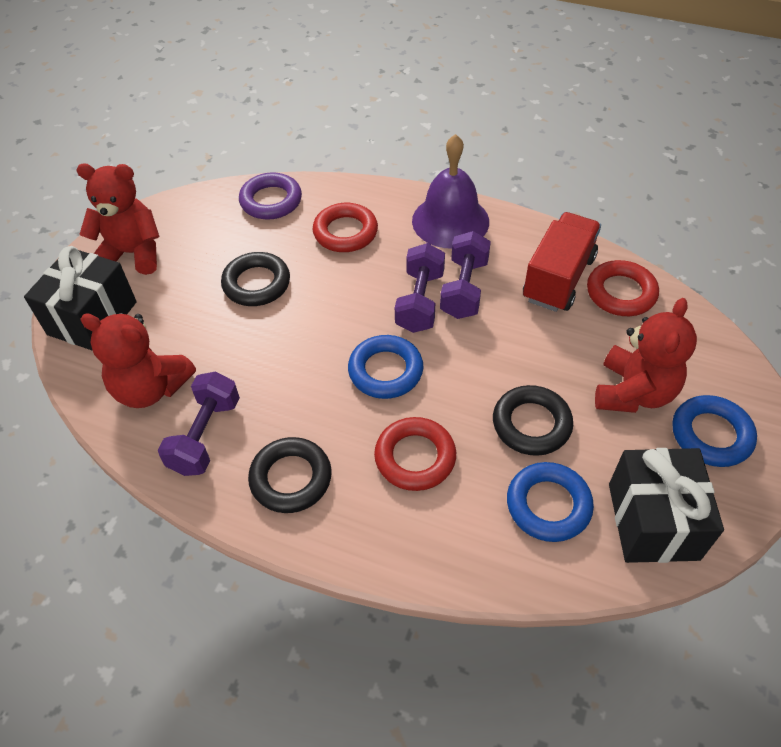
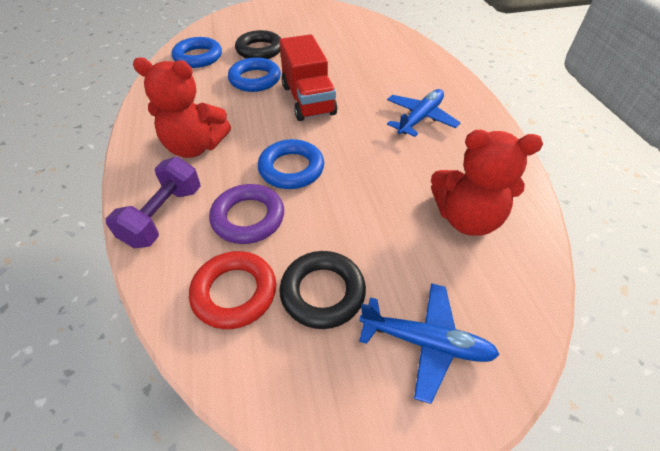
black gift: [24,246,137,351] [609,448,724,563] = 2 -> none = 0
black ring: [221,252,290,306] [248,437,332,513] [493,385,573,456] = 3 -> [235,30,281,59] [279,251,366,329] = 2
blue plane: none = 0 -> [359,283,500,404] [387,89,461,137] = 2
purple bell: [412,134,489,249] = 1 -> none = 0
purple dumbbell: [158,372,240,476] [395,243,445,333] [440,231,491,319] = 3 -> [106,157,201,248] = 1
red ring: [313,203,378,252] [374,417,456,491] [587,260,659,316] = 3 -> [189,251,276,329] = 1
red teddy bear: [76,163,160,275] [80,313,196,408] [595,298,697,413] = 3 -> [133,57,231,158] [431,130,543,236] = 2

